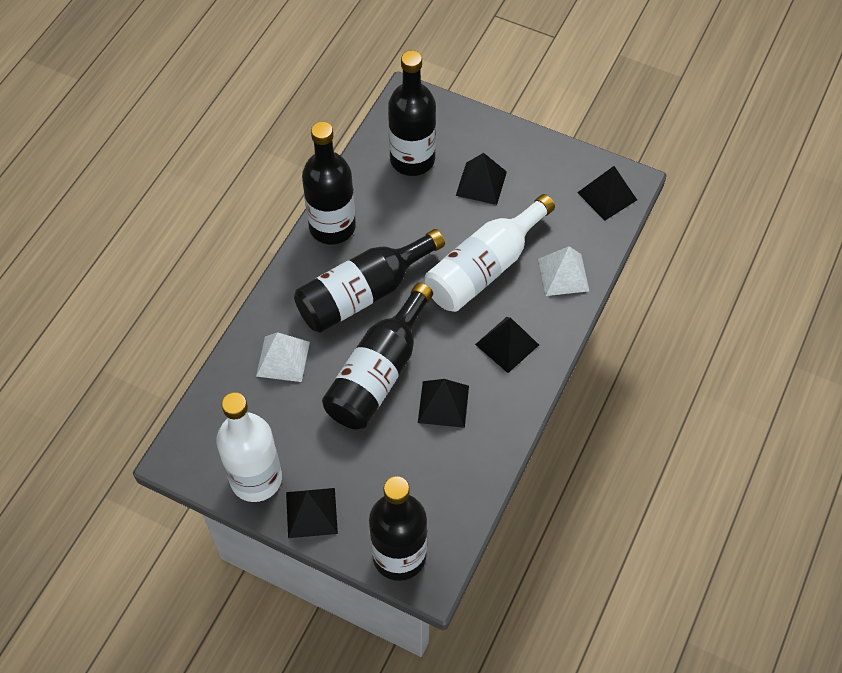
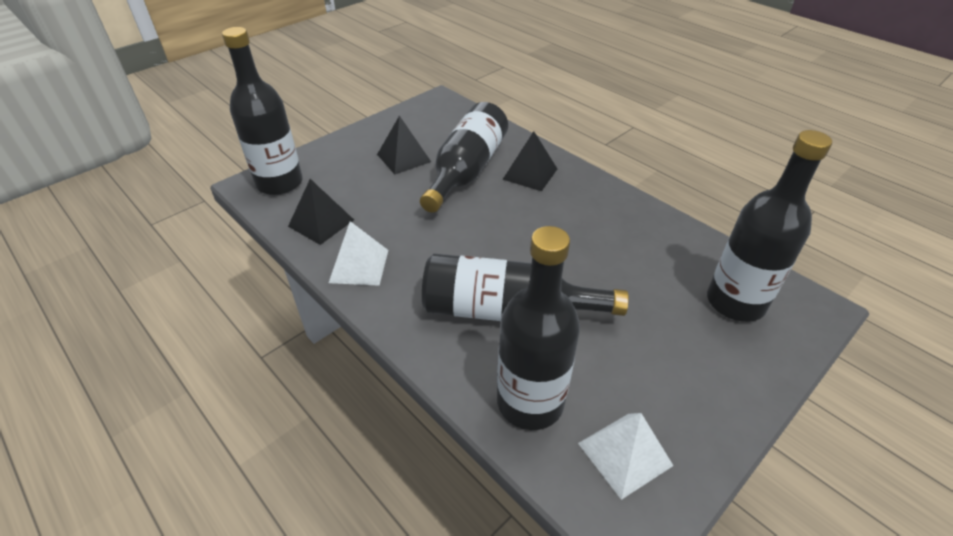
black pyramid: [286,488,338,538] [418,379,469,428] [456,153,507,205] [475,317,539,373] [577,166,637,221] = 5 -> [288,179,354,245] [377,115,431,175] [502,131,557,191] = 3
white bottle: [216,392,282,502] [425,194,555,312] = 2 -> none = 0

